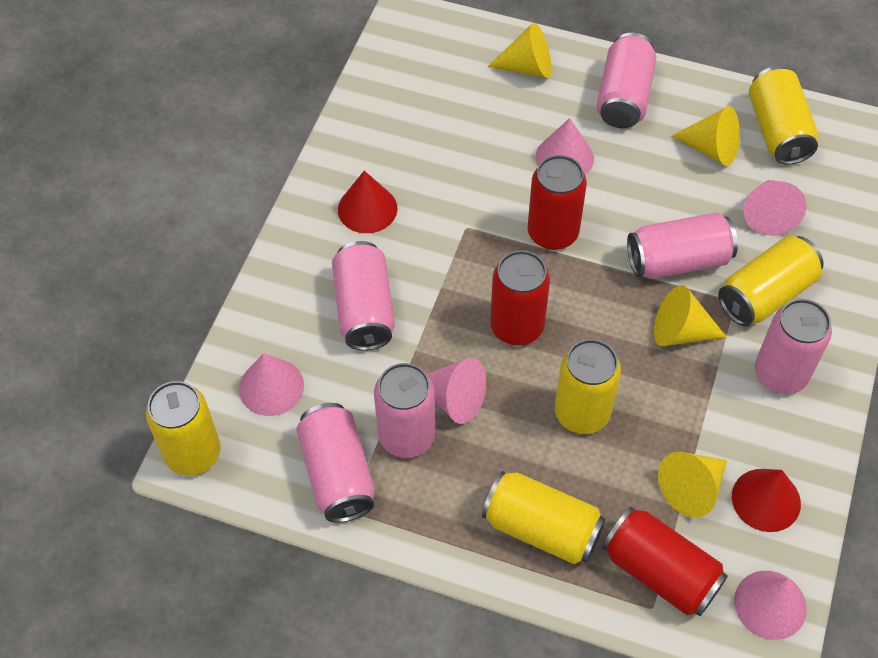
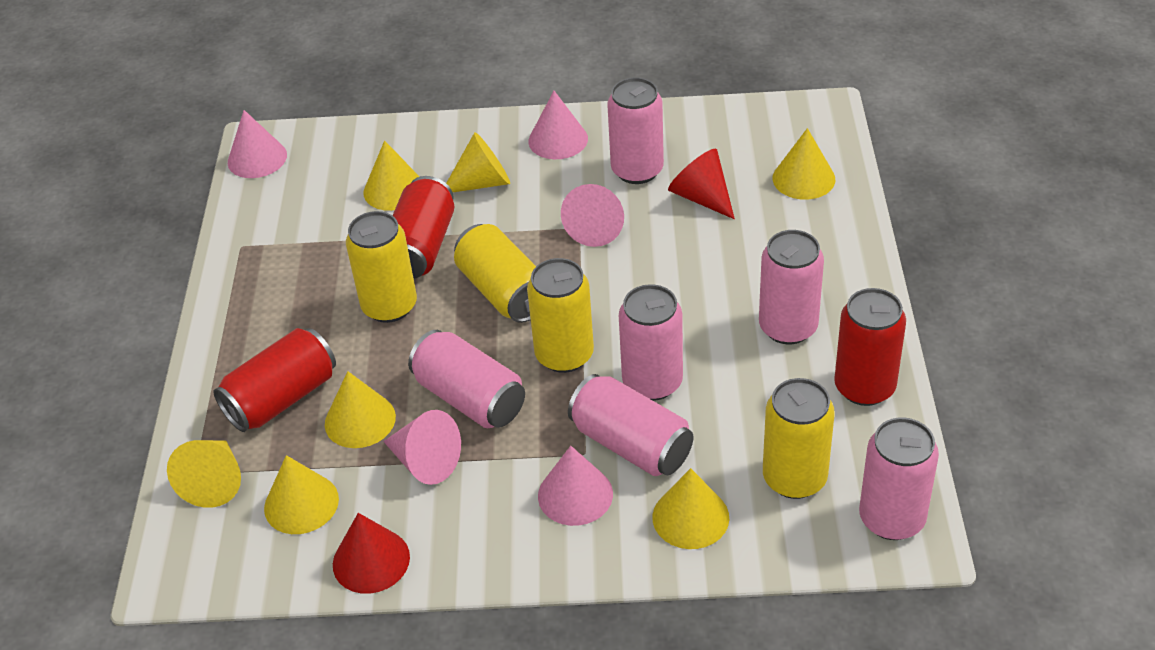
yellow can: [146,381,221,476] [482,471,606,564] [555,339,621,434] [718,236,824,326] [749,66,818,165] = 5 -> [346,211,417,323] [454,224,536,323] [527,258,594,373] [763,378,835,499] = 4
yellow cone: [488,23,551,78] [654,285,727,346] [658,452,727,518] [672,106,740,166] = 4 -> [167,440,241,508] [264,455,339,534] [325,371,396,448] [364,140,420,211] [446,132,510,192] [652,468,729,549] [773,128,835,200] = 7

